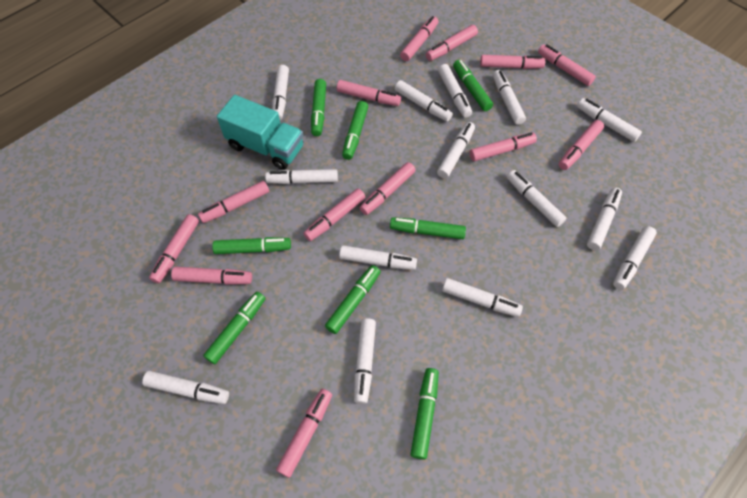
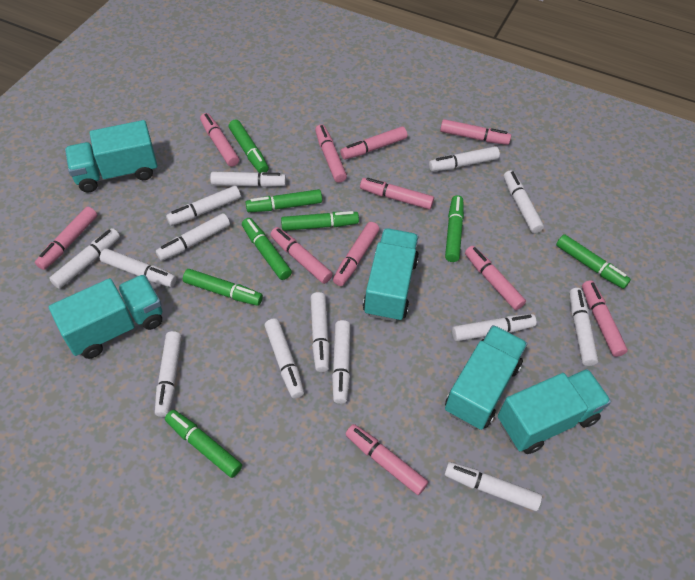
pink marker: [149,214,199,283] [171,267,252,285] [198,181,269,223] [276,389,332,478] [303,188,365,241] [337,80,401,106] [360,162,415,215] [400,16,438,61] [426,25,478,61] [470,133,537,162] [480,55,545,69] [538,44,596,86] [559,120,604,170] = 13 -> [35,207,97,270] [200,113,239,167] [270,227,333,284] [315,125,347,183] [333,222,380,286] [340,126,407,159] [345,424,428,495] [360,178,434,210] [440,119,511,145] [465,246,526,310] [582,280,628,357] = 11
turquoise truck: [217,95,304,170] = 1 -> [49,274,162,359] [65,120,158,193] [363,228,419,322] [445,325,528,430] [498,369,611,454] = 5

